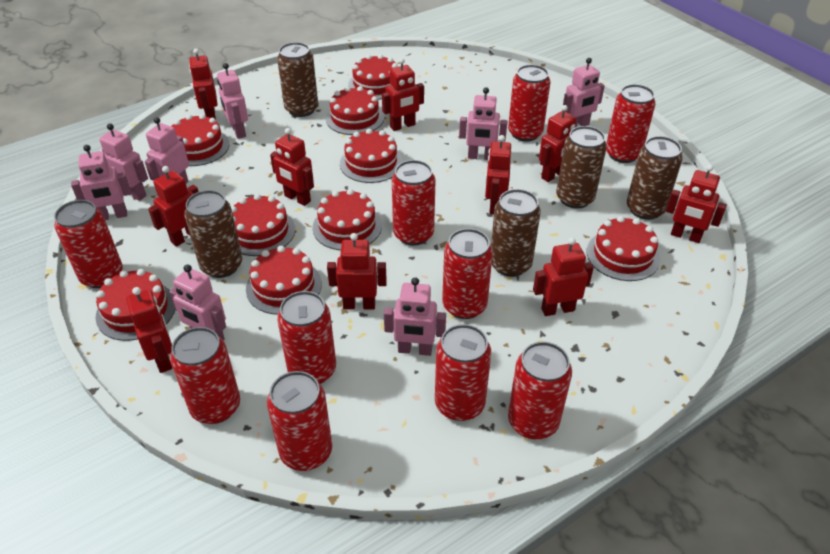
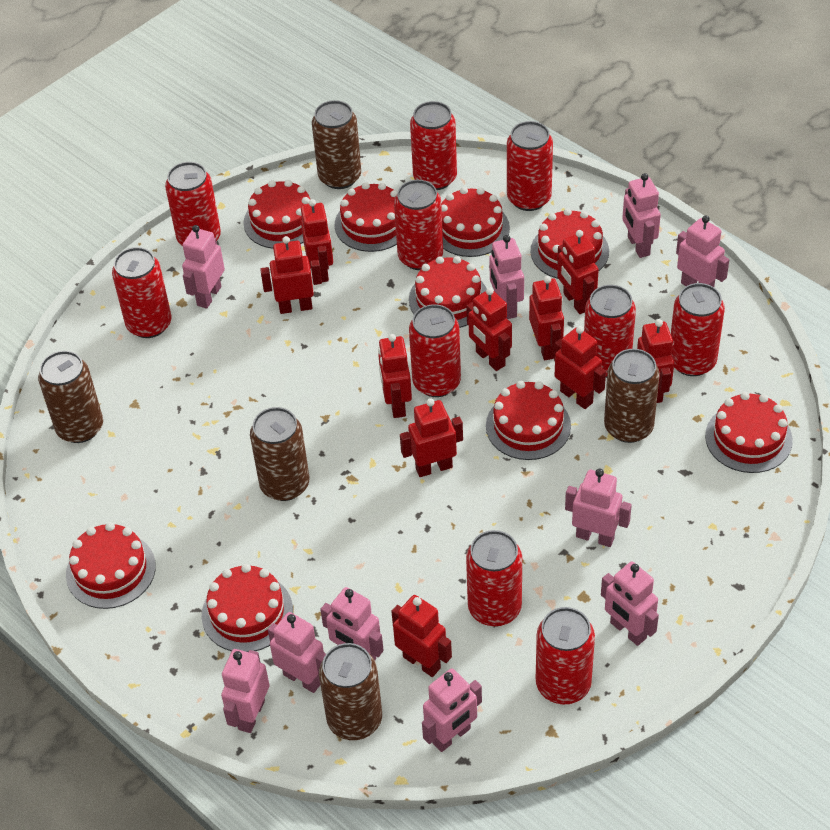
pink robot: [71,145,131,220] [99,123,148,201] [145,117,189,183] [169,264,226,341] [217,63,248,139] [384,277,446,356] [459,87,507,160] [563,58,605,128] = 8 -> [182,225,225,309] [221,649,270,733] [268,612,326,693] [320,587,384,660] [422,669,482,752] [489,235,524,319] [565,469,632,547] [601,562,659,646] [622,173,661,258] [676,215,729,287] = 10

